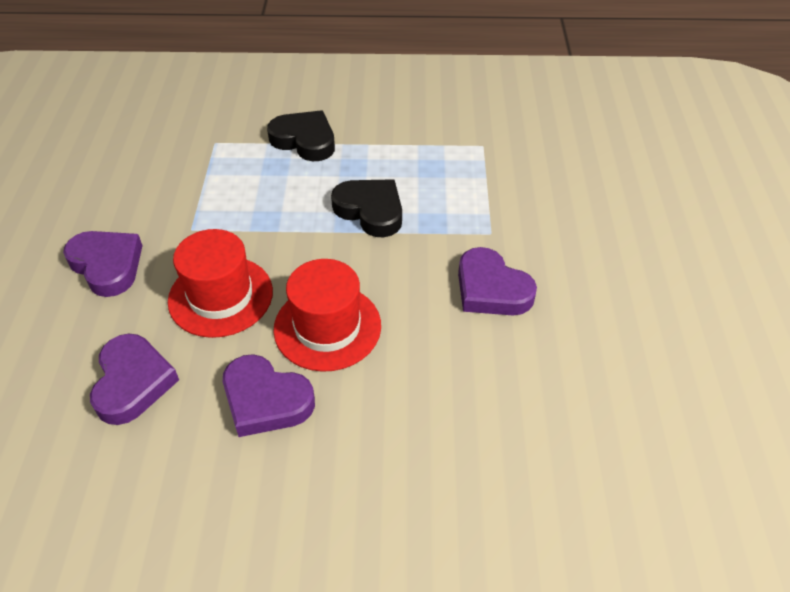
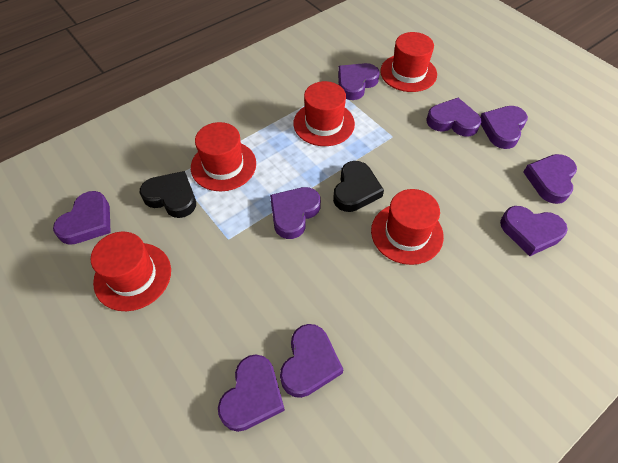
purple heart: [63,231,143,297] [90,334,179,425] [223,354,315,437] [458,247,537,315] = 4 -> [53,191,111,245] [218,354,285,432] [270,187,321,239] [280,324,344,398] [338,63,380,100] [427,98,481,137] [480,106,528,149] [500,206,568,256] [523,154,577,204] = 9
red hat: [168,229,273,338] [273,259,381,372] = 2 -> [91,232,171,311] [191,122,256,191] [293,81,355,146] [371,189,444,265] [380,32,437,92] = 5

